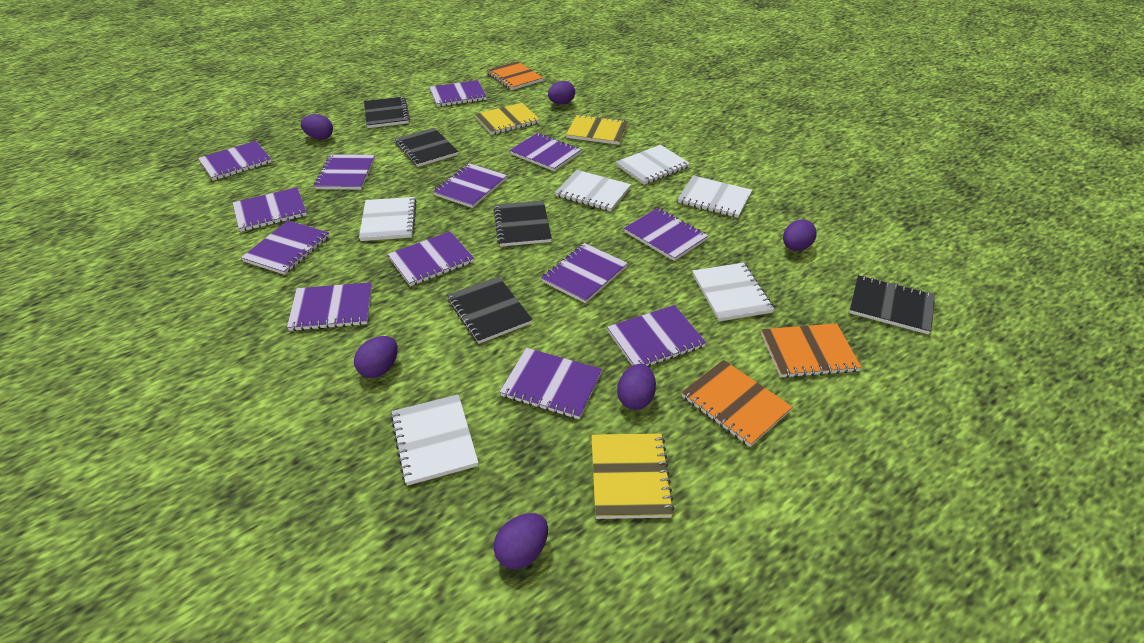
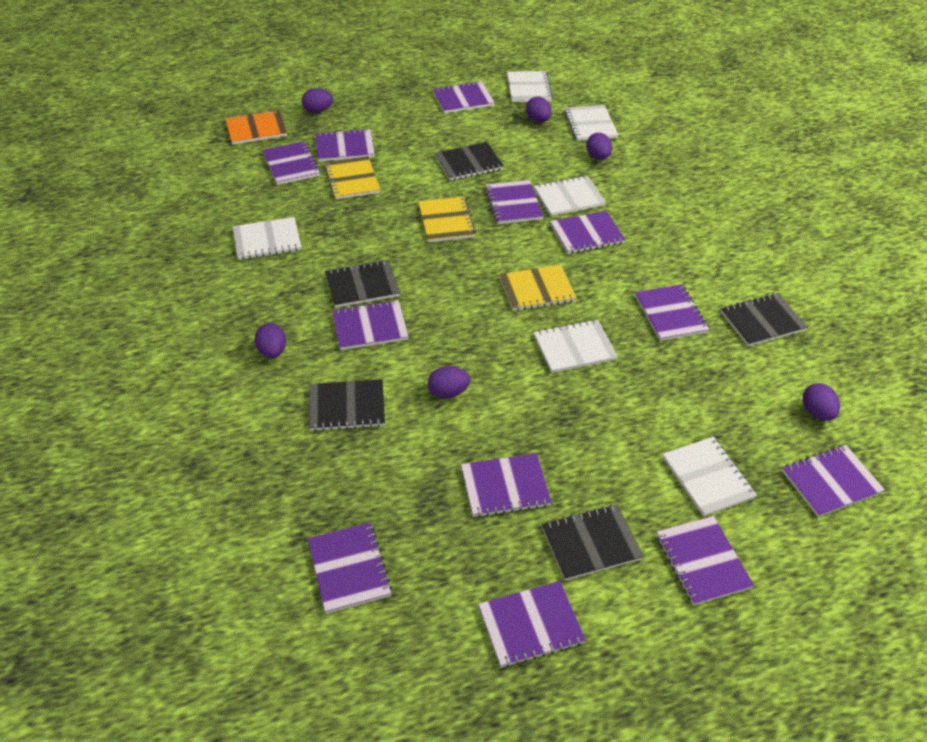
orange notebook: [487,61,543,90] [682,360,793,447] [761,323,862,378] = 3 -> [225,110,287,145] = 1
purple notebook: [198,141,272,181] [233,187,307,232] [241,220,329,275] [287,282,372,331] [314,154,375,190] [388,231,474,286] [429,80,487,107] [433,163,507,208] [500,348,602,419] [509,133,581,171] [541,243,628,304] [607,305,706,367] [624,208,708,261] = 13 -> [262,141,321,185] [308,522,392,614] [315,129,375,162] [332,300,409,350] [433,81,495,113] [461,453,552,517] [478,581,586,668] [485,180,544,224] [550,211,626,254] [635,284,710,341] [656,516,754,605] [782,445,885,517] = 12

